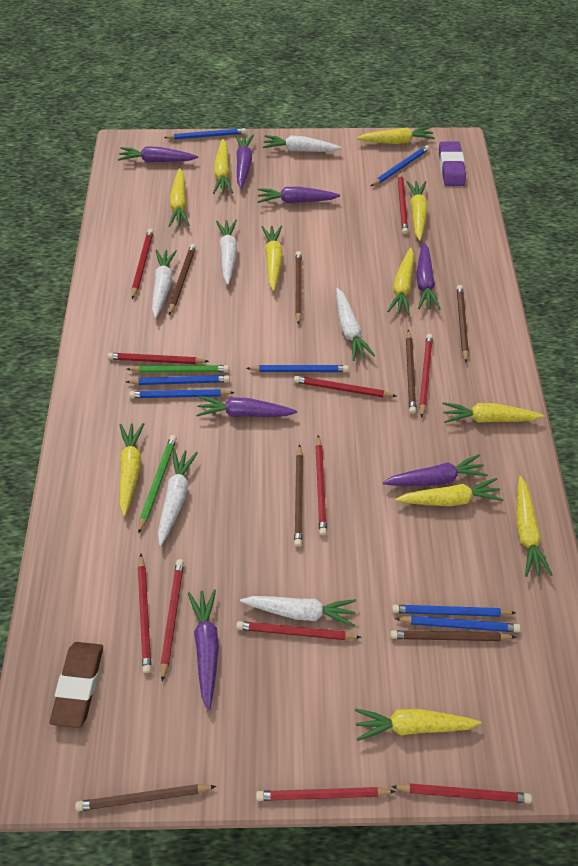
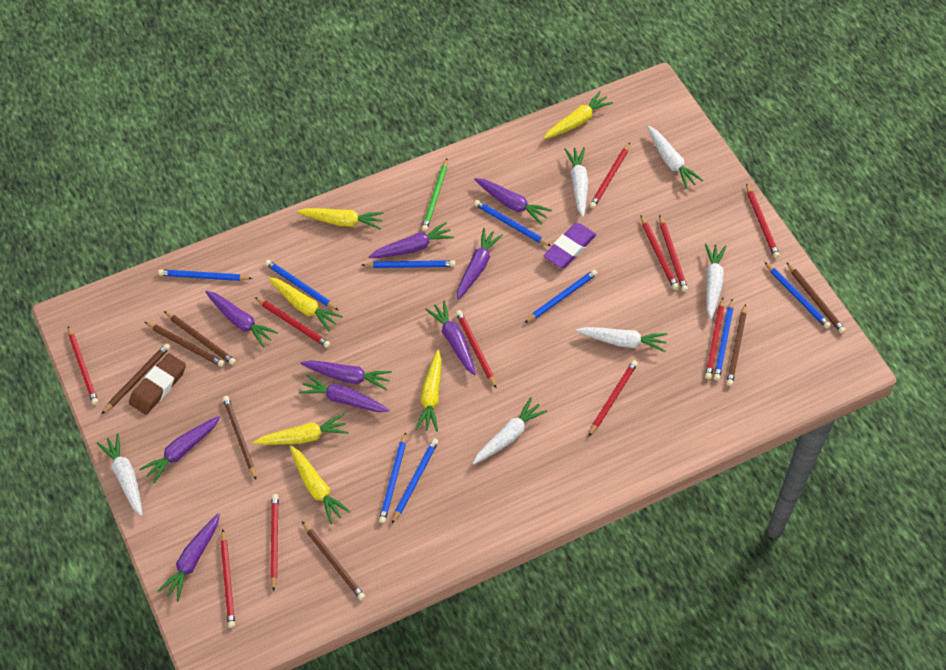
blue pencil: [126,375,230,385] [129,389,235,398] [164,128,246,140] [246,365,349,372] [371,145,429,186] [392,605,515,617] [395,616,521,632] = 7 -> [158,269,253,281] [265,260,338,310] [362,260,455,268] [379,432,406,523] [392,438,439,524] [474,200,551,246] [524,269,598,323] [714,299,734,381] [765,262,831,329] = 9
green pencil: [127,365,229,373] [138,435,177,534] = 2 -> [421,159,448,231] = 1
purple carrot: [118,146,198,162] [188,589,219,710] [196,396,297,417] [235,134,254,189] [258,187,340,203] [382,454,488,486] [416,242,441,310] = 7 -> [139,416,220,484] [158,513,220,601] [205,291,278,348] [299,375,390,412] [300,360,392,391] [369,222,454,258] [425,301,476,375] [457,228,503,299] [474,178,552,225] = 9
yellow carrot: [119,423,144,516] [169,168,189,227] [213,139,233,194] [261,225,283,291] [355,708,481,741] [356,126,435,144] [387,248,414,316] [395,478,504,506] [406,181,428,241] [443,402,544,423] [517,476,553,577] = 11 -> [253,414,349,445] [268,277,343,332] [290,446,350,524] [297,208,384,230] [415,350,442,432] [544,91,613,139] = 6

